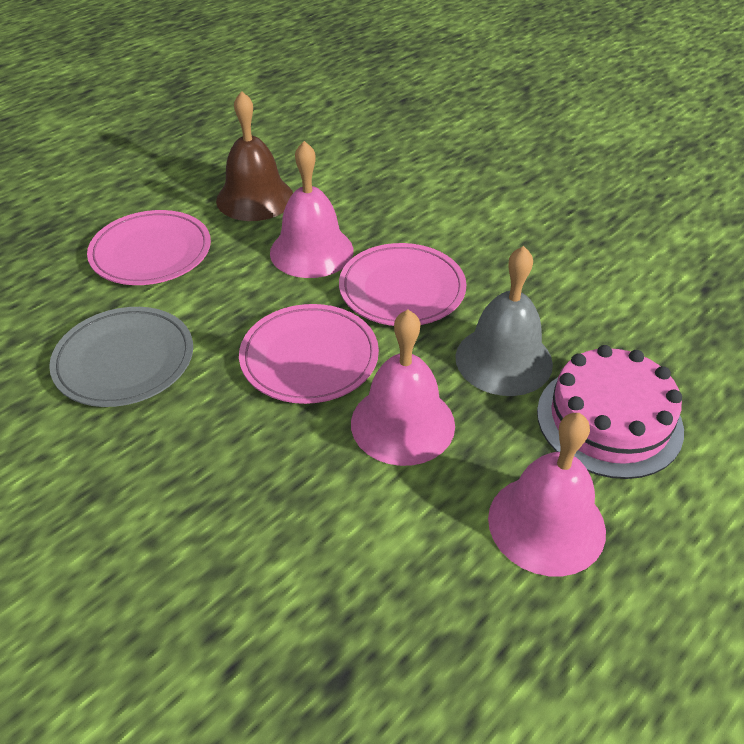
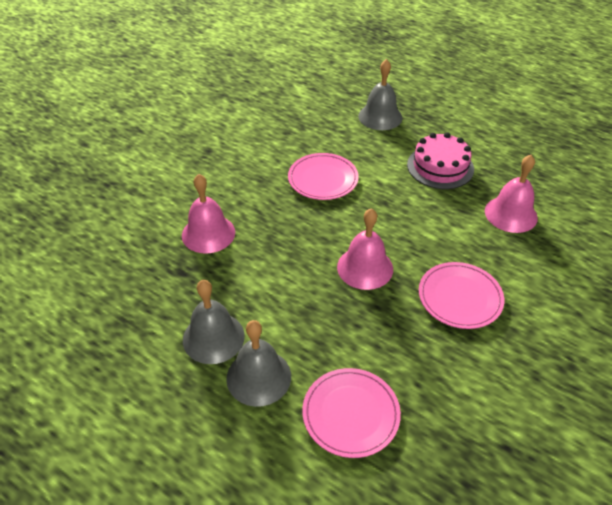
brown bell: [216,91,293,221] = 1 -> none = 0
grey bell: [455,246,553,396] = 1 -> [183,280,245,364] [226,320,291,407] [358,59,402,130] = 3
grey plate: [49,307,193,407] = 1 -> none = 0

